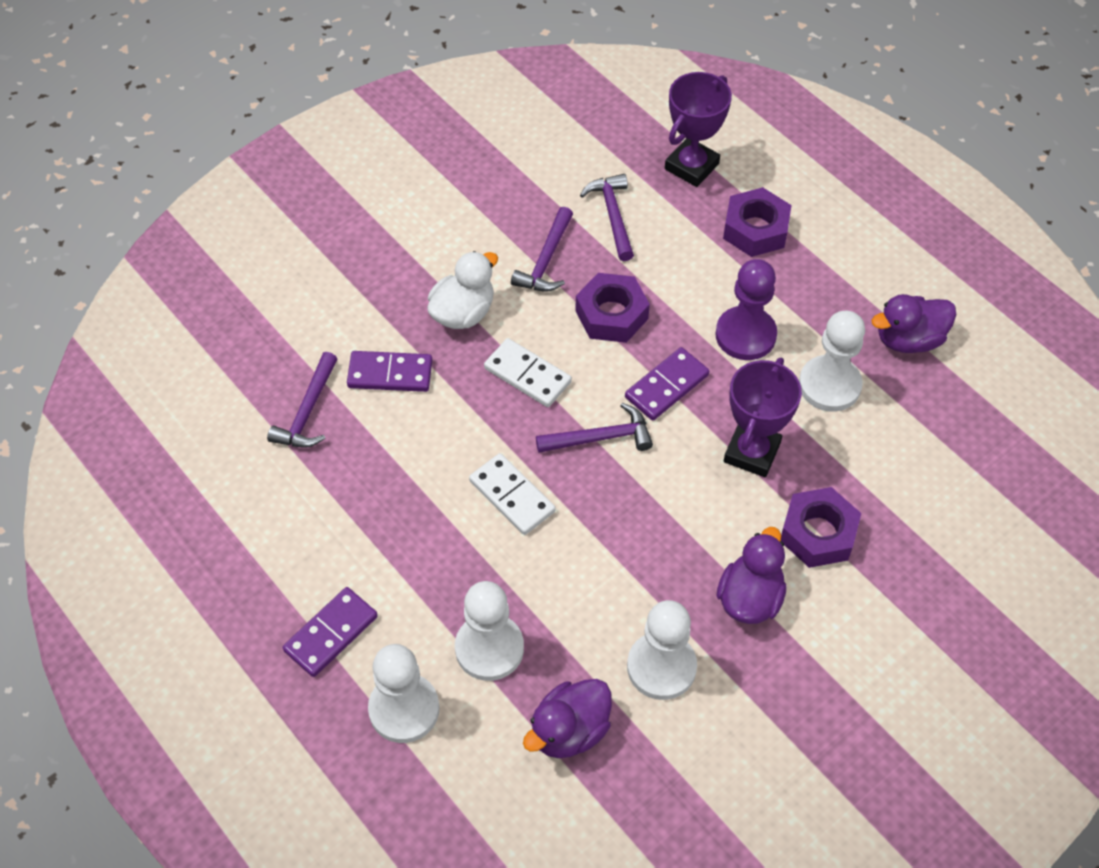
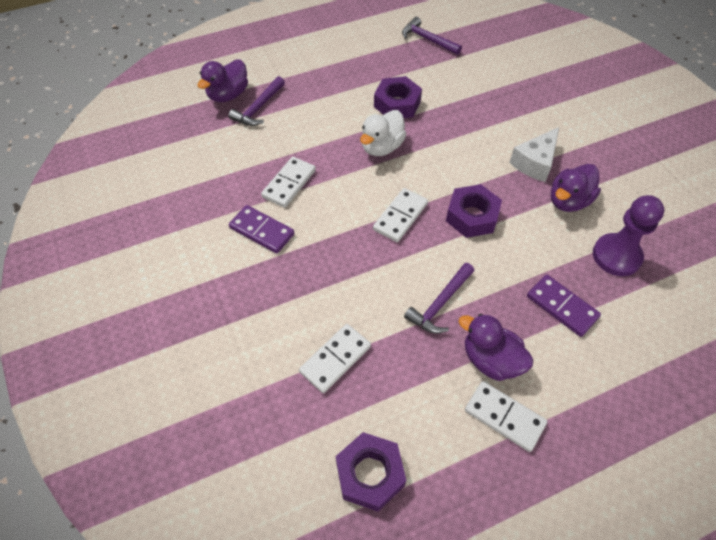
purple domino: [283,587,378,677] [347,351,432,392] [625,347,709,421] = 3 -> [229,205,294,254] [527,275,601,337] = 2
purple hammer: [267,352,337,448] [511,207,573,292] [536,403,653,453] [580,174,634,261] = 4 -> [228,76,285,126] [402,17,462,55] [404,263,474,334] = 3
purple trophy: [665,72,732,187] [724,358,802,477] = 2 -> none = 0
white cheese: none = 0 -> [509,127,559,182] = 1
white domino: [469,453,556,535] [484,338,572,407] = 2 -> [261,157,316,208] [299,324,371,393] [373,188,428,242] [465,381,547,452] = 4
white pawn: [368,644,439,743] [455,581,524,681] [627,600,697,700] [799,311,865,412] = 4 -> none = 0

